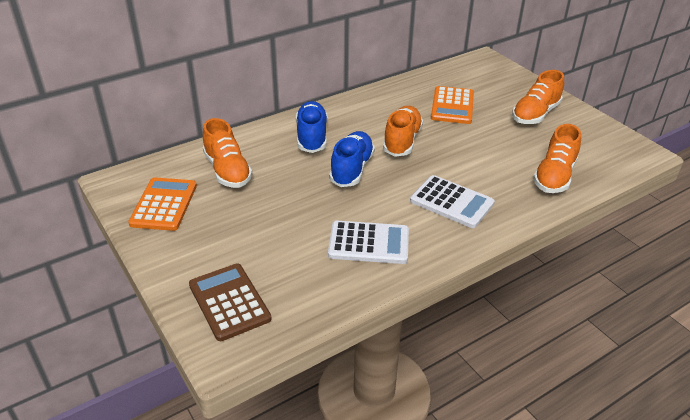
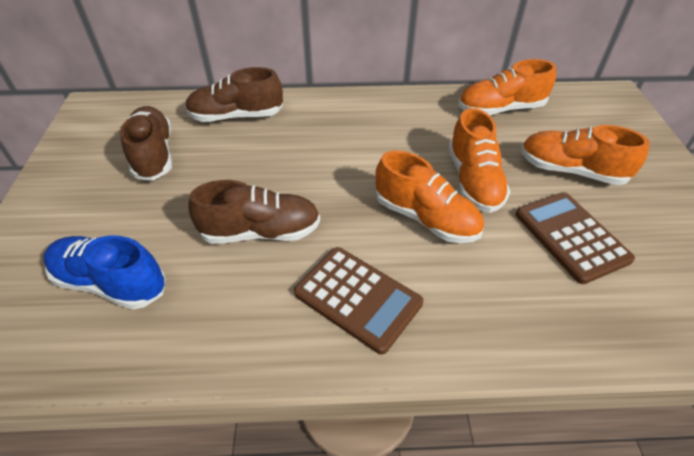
blue shoe: [296,101,328,153] [329,131,375,187] = 2 -> [43,236,166,310] = 1
brown calculator: [189,264,272,341] = 1 -> [294,247,423,355] [516,192,635,284] = 2
brown shoe: none = 0 -> [120,106,172,181] [185,67,283,122] [188,180,320,244] = 3
orange calculator: [128,177,197,231] [431,86,474,124] = 2 -> none = 0
white calculator: [328,221,409,264] [410,175,495,228] = 2 -> none = 0

